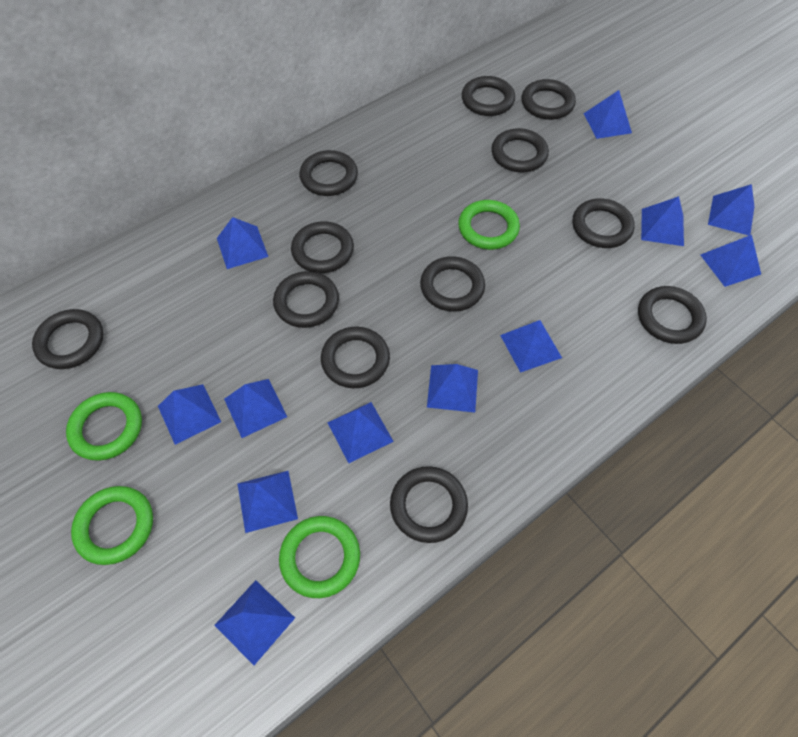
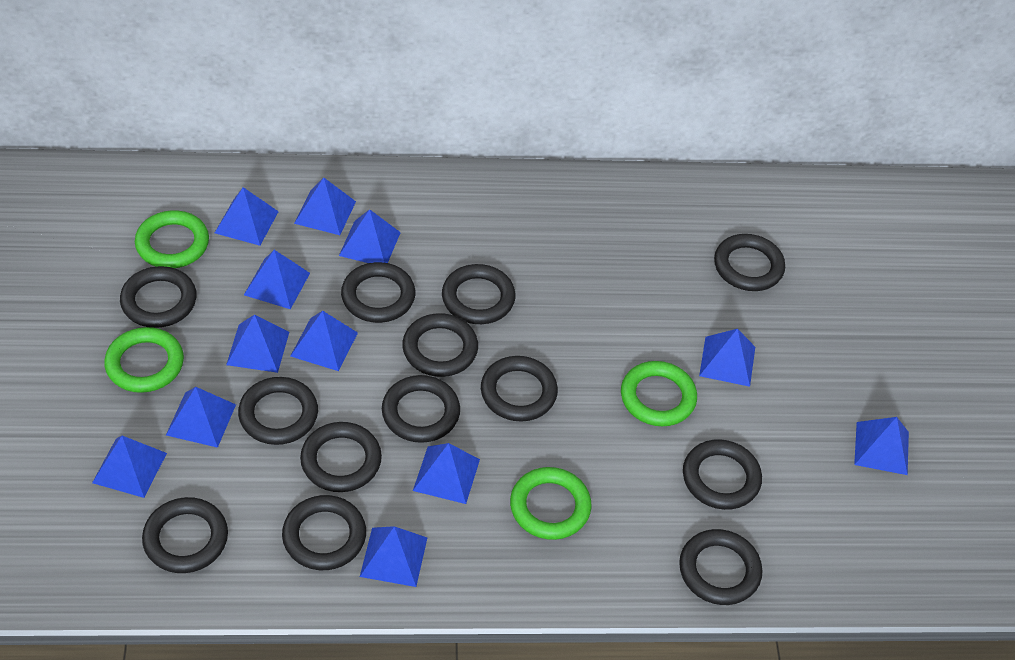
black ring: [32,309,103,369] [273,271,339,328] [291,221,354,273] [300,150,358,196] [321,327,390,388] [390,466,468,543] [420,257,485,312] [462,76,515,116] [491,128,549,172] [522,79,576,120] [572,198,635,248] [638,286,707,344] = 12 -> [120,266,197,328] [142,497,228,573] [238,377,318,445] [282,495,366,570] [300,422,382,492] [341,262,415,323] [382,375,460,443] [402,313,478,377] [442,264,515,324] [481,356,558,421] [679,529,762,605] [683,439,762,510] [714,234,785,291] = 13

